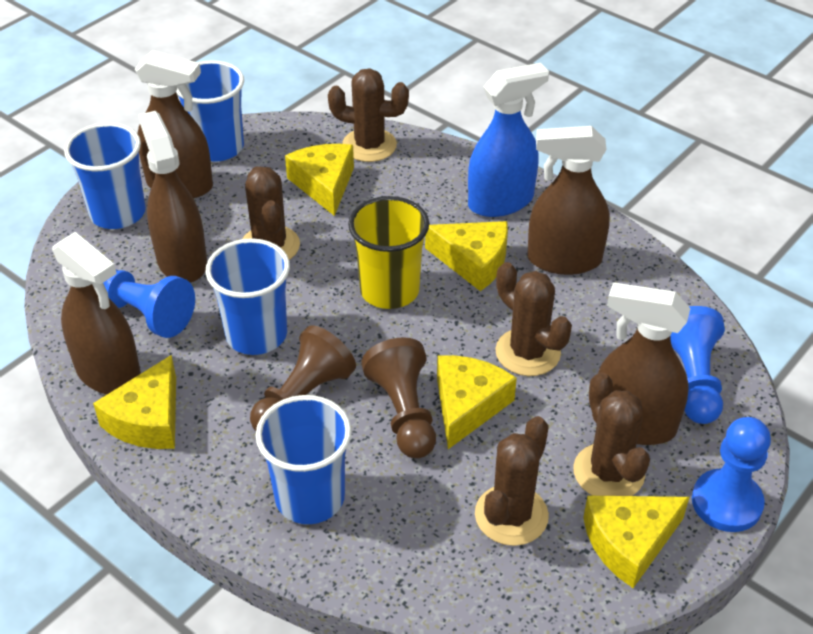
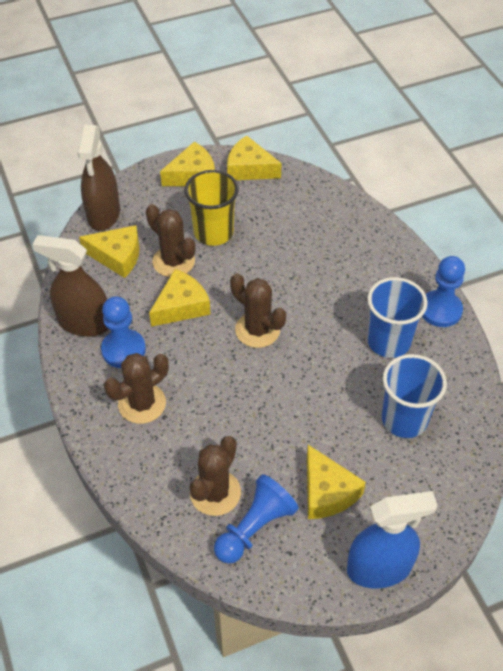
blue cup: [64,123,146,229] [176,60,244,162] [206,238,290,355] [256,395,352,524] = 4 -> [367,277,427,358] [382,354,447,438] = 2
brown cactus: [242,167,300,260] [328,69,409,162] [475,416,549,546] [495,262,572,376] [573,372,650,496] = 5 -> [104,353,168,424] [146,204,196,277] [189,436,241,516] [230,273,286,348] = 4
brown pawn: [250,325,356,431] [361,337,436,458] = 2 -> none = 0
brown spray bottle: [52,232,141,394] [135,50,213,198] [139,111,207,283] [527,126,610,275] [592,282,691,445] = 5 -> [32,235,109,337] [78,125,120,231] = 2

